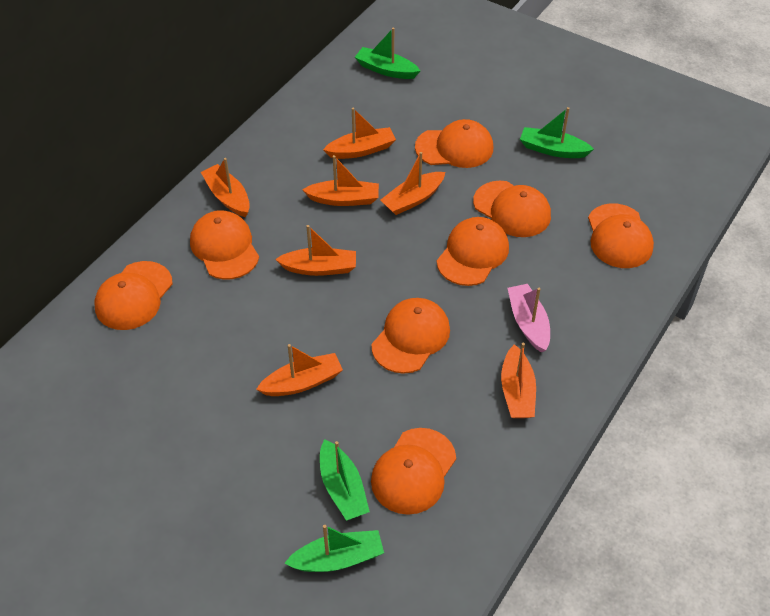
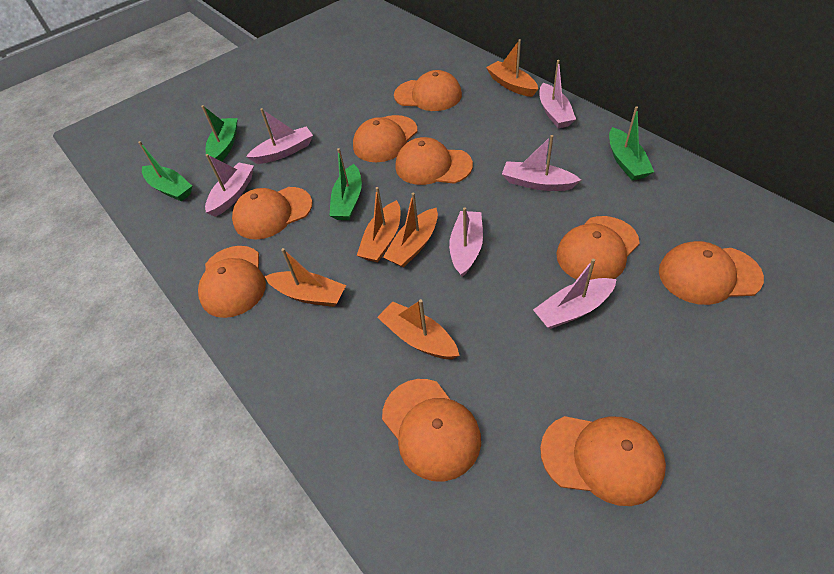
orange boat: [201,158,250,217] [256,344,343,396] [275,225,356,276] [302,155,379,206] [323,108,396,159] [380,152,445,215] [501,343,536,418] = 7 -> [264,248,346,307] [357,187,400,262] [377,299,460,359] [383,193,438,268] [486,39,538,97] = 5
orange cap: [94,261,173,330] [190,210,259,280] [371,298,450,374] [371,428,456,515] [415,119,493,168] [437,217,509,286] [473,181,551,237] [588,203,654,268] = 8 -> [198,246,266,318] [232,187,312,239] [353,115,417,162] [382,379,481,481] [394,70,462,111] [396,137,473,185] [540,416,666,506] [557,216,640,280] [659,241,764,305] = 9
pink boat: [508,284,550,352] = 1 -> [205,154,254,217] [246,108,313,164] [449,207,483,277] [502,135,581,191] [533,259,617,329] [539,60,576,128] = 6

